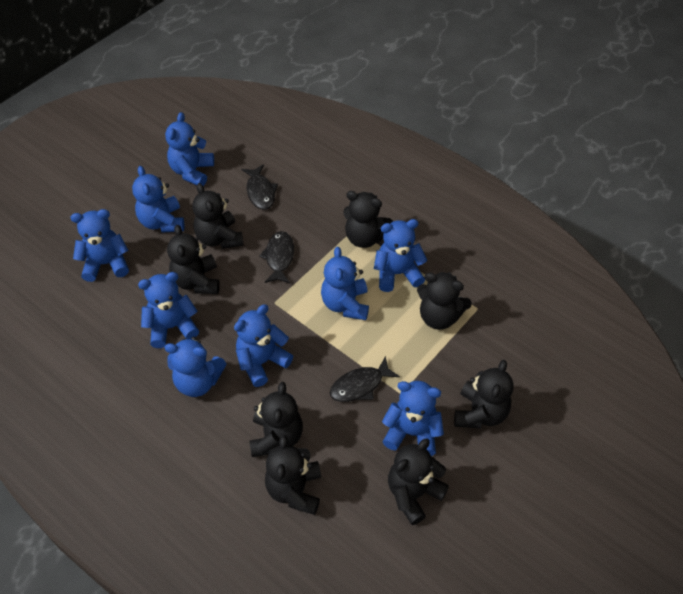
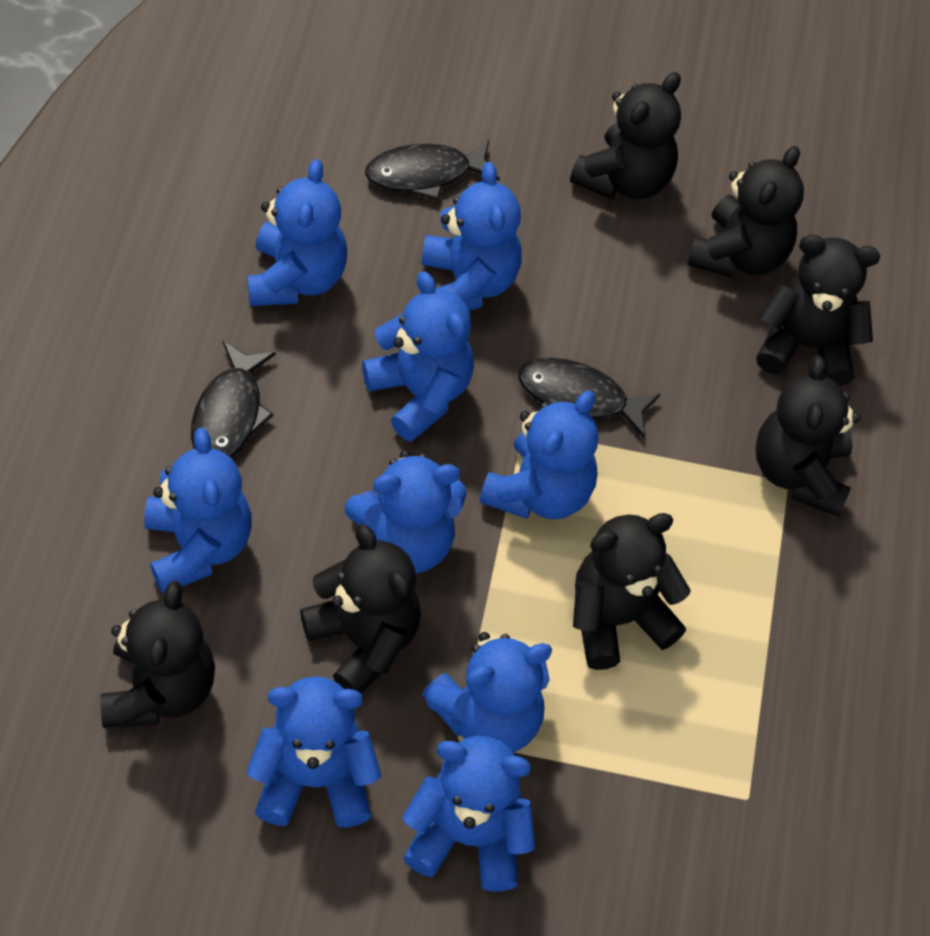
black teddy bear: [167,225,220,294] [192,183,244,249] [249,382,303,457] [265,435,321,515] [344,191,393,248] [388,438,449,525] [417,272,472,330] [454,360,513,428] = 8 -> [100,581,215,728] [300,524,421,694] [570,72,681,199] [573,513,691,670] [687,146,804,278] [755,355,861,517] [756,235,880,386] = 7

